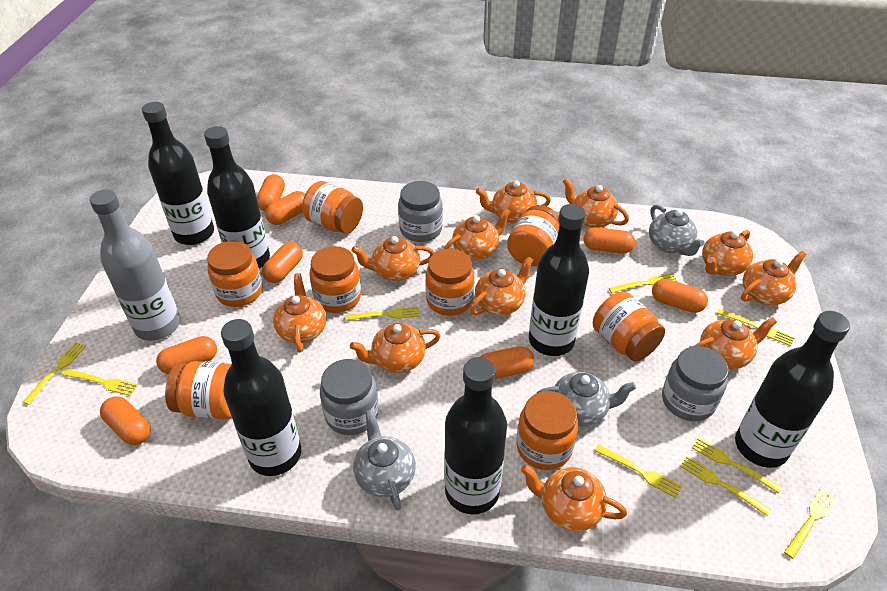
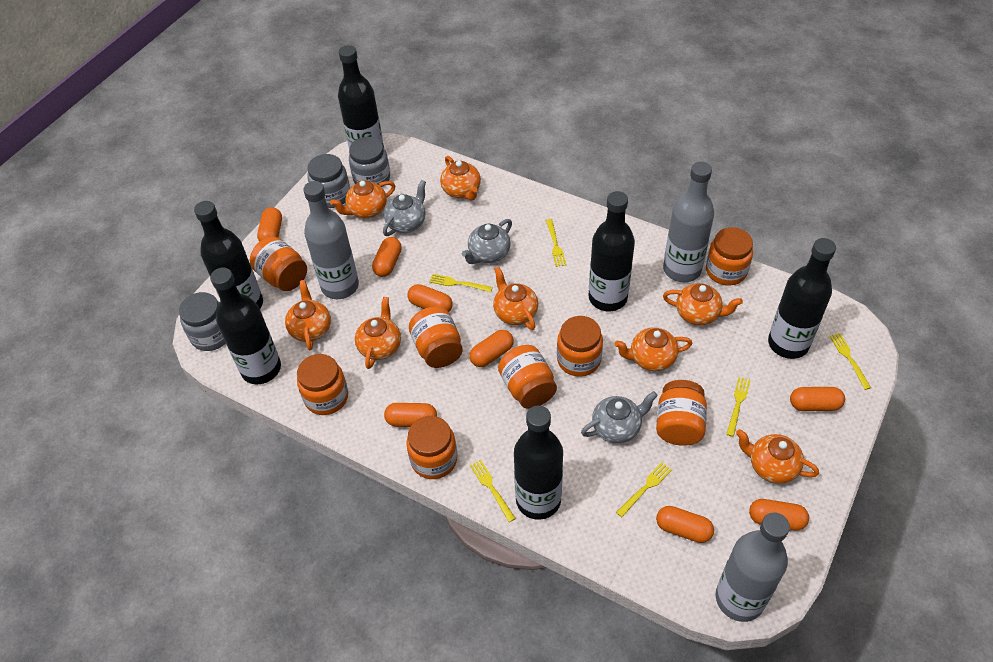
grey bottle: [90,189,180,341] = 1 -> [303,181,359,299] [663,162,714,282] [716,513,790,622] = 3
orange teapot: [273,273,326,353] [350,323,441,373] [352,236,434,281] [444,208,511,260] [470,257,533,315] [476,180,551,224] [521,465,627,531] [563,178,629,228] [695,317,777,369] [702,230,753,276] [741,251,807,305] = 11 -> [285,280,331,350] [330,180,395,218] [355,297,401,369] [440,156,481,201] [493,267,538,330] [615,327,693,371] [663,283,743,325] [736,429,819,484] = 8
yellow fork: [23,342,86,405] [61,369,138,396] [345,306,420,321] [595,445,682,498] [609,273,677,293] [680,456,771,516] [692,437,782,494] [717,309,795,346] [784,487,837,559] = 9 -> [429,274,492,292] [470,460,516,522] [546,219,566,267] [616,462,672,517] [726,377,750,437] [830,333,871,390] = 6

